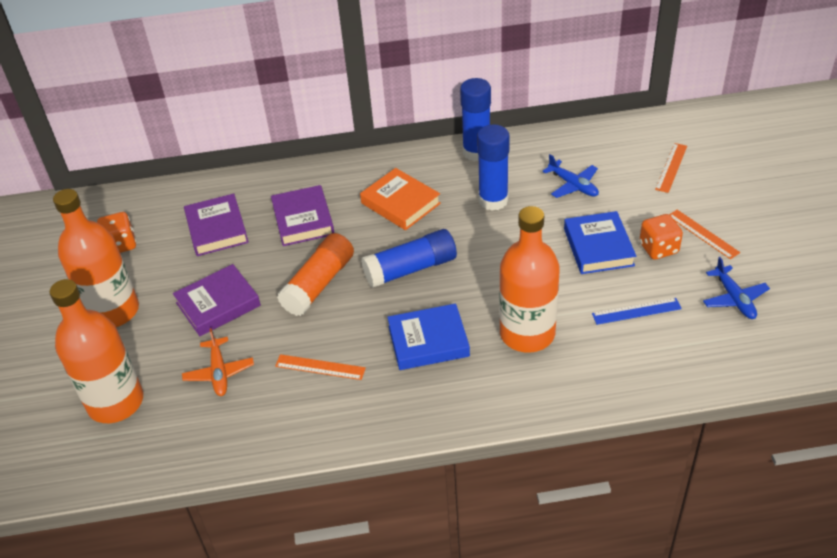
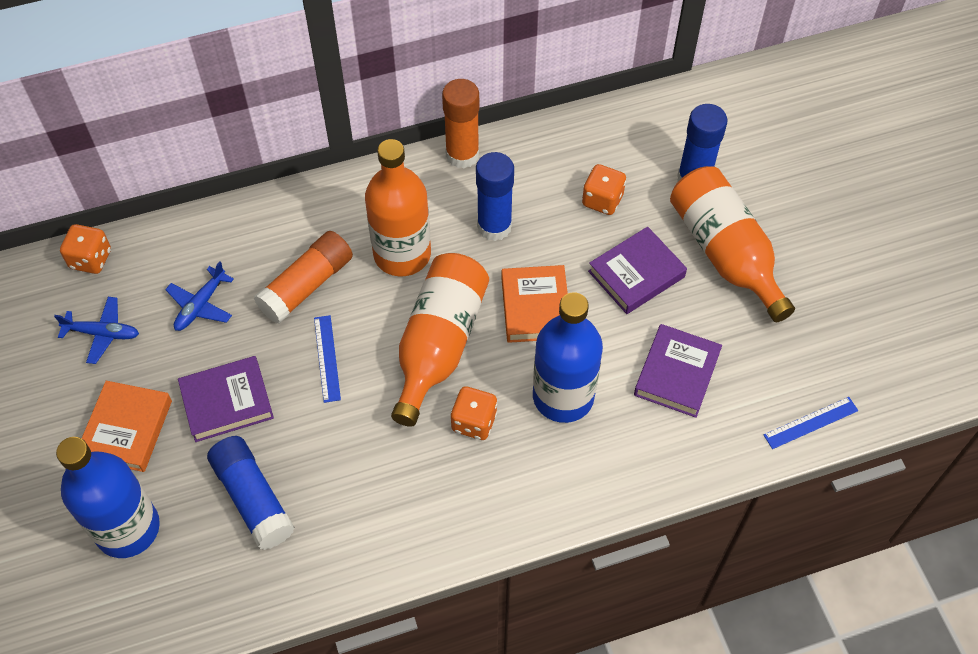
blue book: [387,303,470,370] [564,211,636,274] = 2 -> none = 0
blue bottle: none = 0 -> [56,437,160,558] [533,292,603,423] = 2
blue ruler: [592,298,682,325] = 1 -> [314,315,341,403] [764,397,858,449] = 2
orange book: [360,168,441,230] = 1 -> [82,381,172,472] [501,265,568,343] = 2
orange dice: [97,212,136,253] [639,214,683,260] = 2 -> [60,224,111,274] [450,386,497,440] [582,164,626,215] = 3
orange glue stick: [277,233,354,316] = 1 -> [254,231,353,324] [442,79,479,168] = 2
orange plane: [182,328,254,396] = 1 -> none = 0
orange ruler: [275,354,366,380] [655,143,687,193] [669,210,740,259] = 3 -> none = 0

